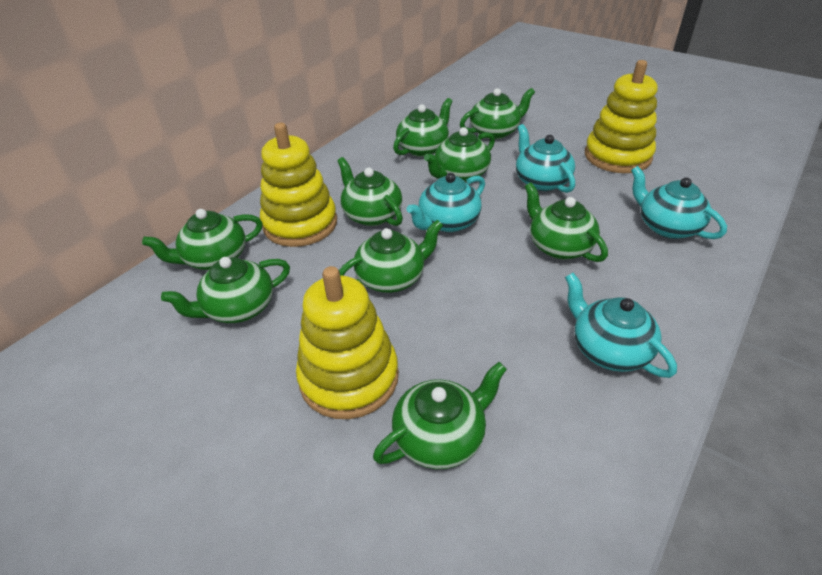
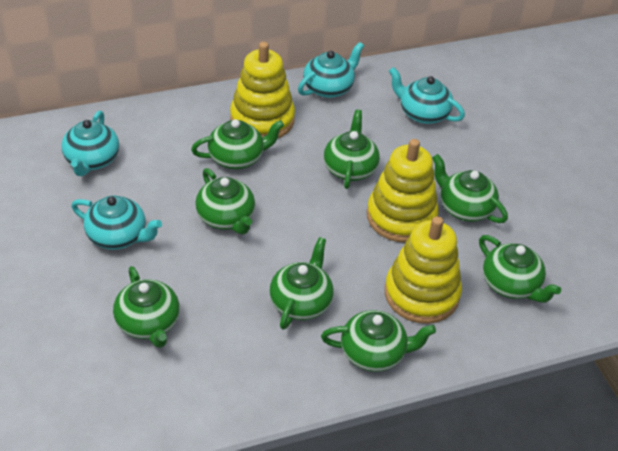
green teapot: [142,209,263,270] [161,257,290,323] [337,157,403,226] [339,220,443,293] [373,362,507,469] [393,98,453,157] [424,127,495,182] [460,88,535,140] [525,183,608,262] = 9 -> [113,266,180,348] [191,119,284,169] [195,168,255,235] [269,237,334,330] [321,310,436,372] [324,110,380,189] [432,154,508,223] [479,235,561,303] = 8

